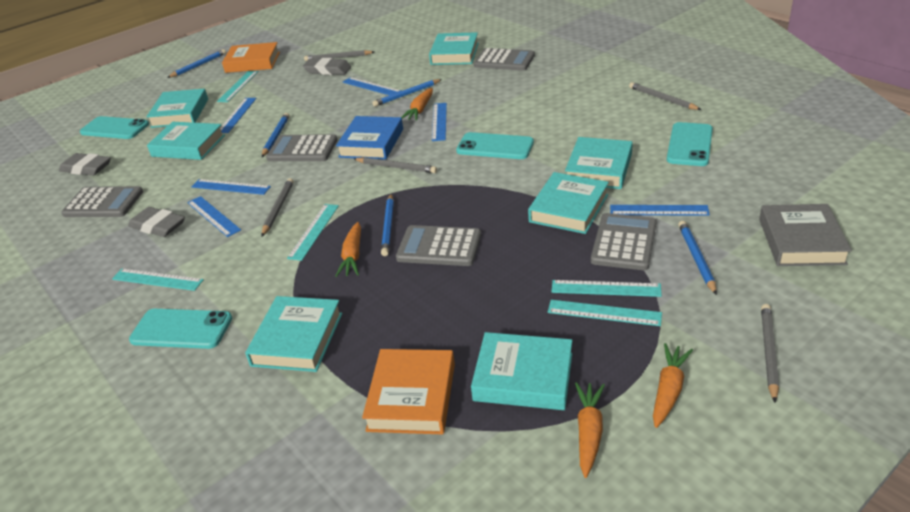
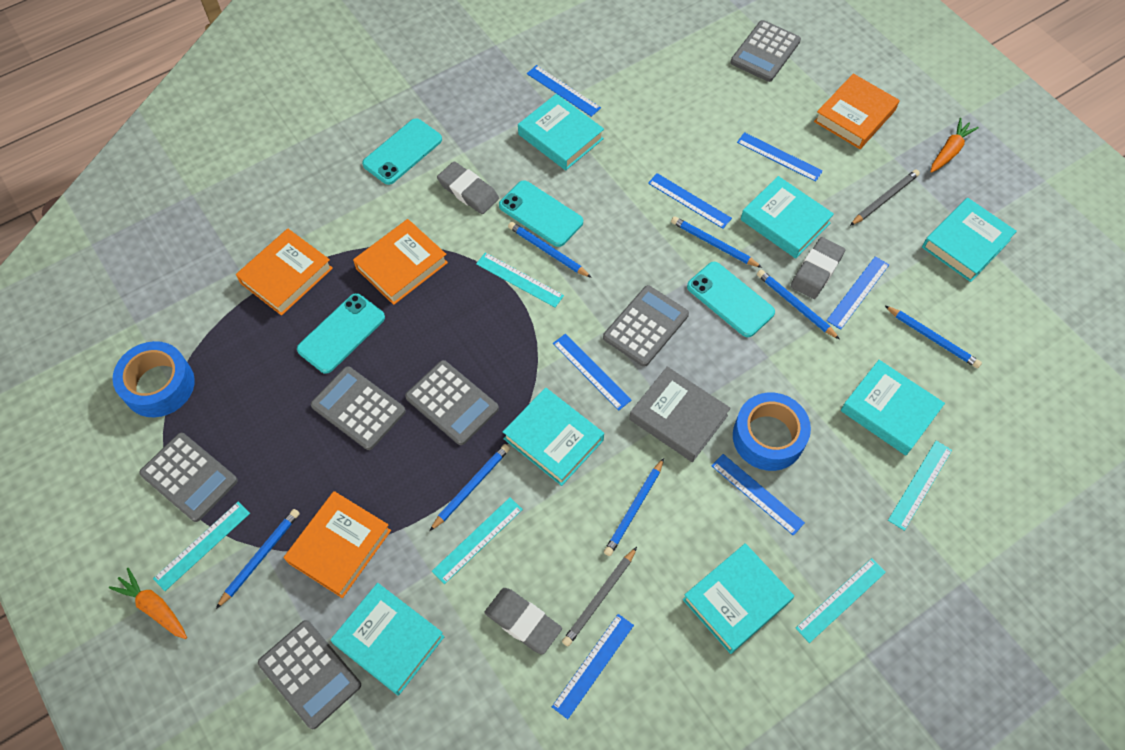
blue book: [336,116,403,160] = 1 -> none = 0
blue pencil: [167,49,226,78] [262,113,290,157] [372,79,442,107] [381,194,394,256] [678,221,717,295] = 5 -> [216,509,300,609] [430,444,510,531] [508,222,592,278] [604,458,664,556] [671,216,762,268] [757,270,840,339] [885,306,982,368] = 7
blue ruler: [187,196,241,237] [191,179,271,195] [220,98,256,133] [343,77,401,95] [432,103,447,141] [610,205,710,216] = 6 -> [527,65,601,117] [552,614,634,719] [553,334,632,411] [648,173,732,229] [711,454,805,536] [737,132,823,182] [826,256,889,330] = 7
blue tape: none = 0 -> [113,341,195,417] [733,392,811,471] = 2
grey calculator: [61,186,143,217] [266,134,337,161] [396,225,481,266] [474,48,535,71] [591,213,657,270] = 5 -> [139,433,238,522] [258,620,361,729] [311,366,406,450] [405,360,499,445] [603,285,689,367] [731,20,801,82] = 6
grey pencil: [261,178,294,236] [304,50,374,61] [354,157,437,173] [629,82,701,110] [761,304,779,403] = 5 -> [562,547,637,646] [850,170,920,226] = 2
orange book: [222,42,280,73] [362,349,455,435] = 2 -> [236,229,333,316] [284,491,391,598] [353,219,448,305] [814,74,899,149] = 4
orange carrot: [335,222,361,277] [401,88,433,120] [575,382,605,478] [653,343,693,428] = 4 -> [109,568,187,639] [931,118,979,173] = 2

